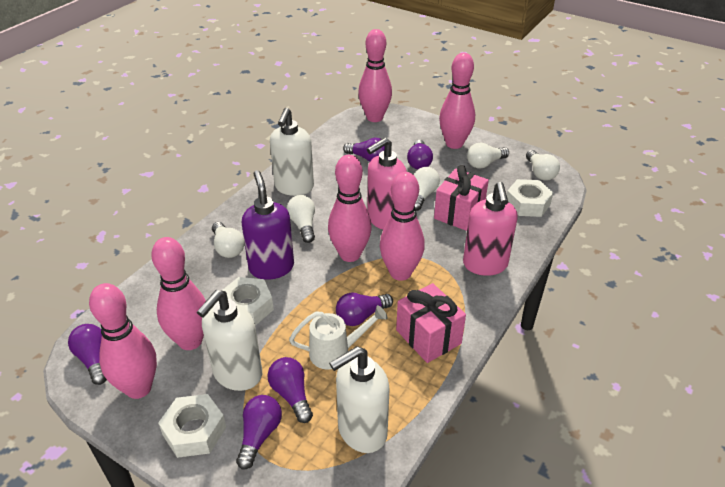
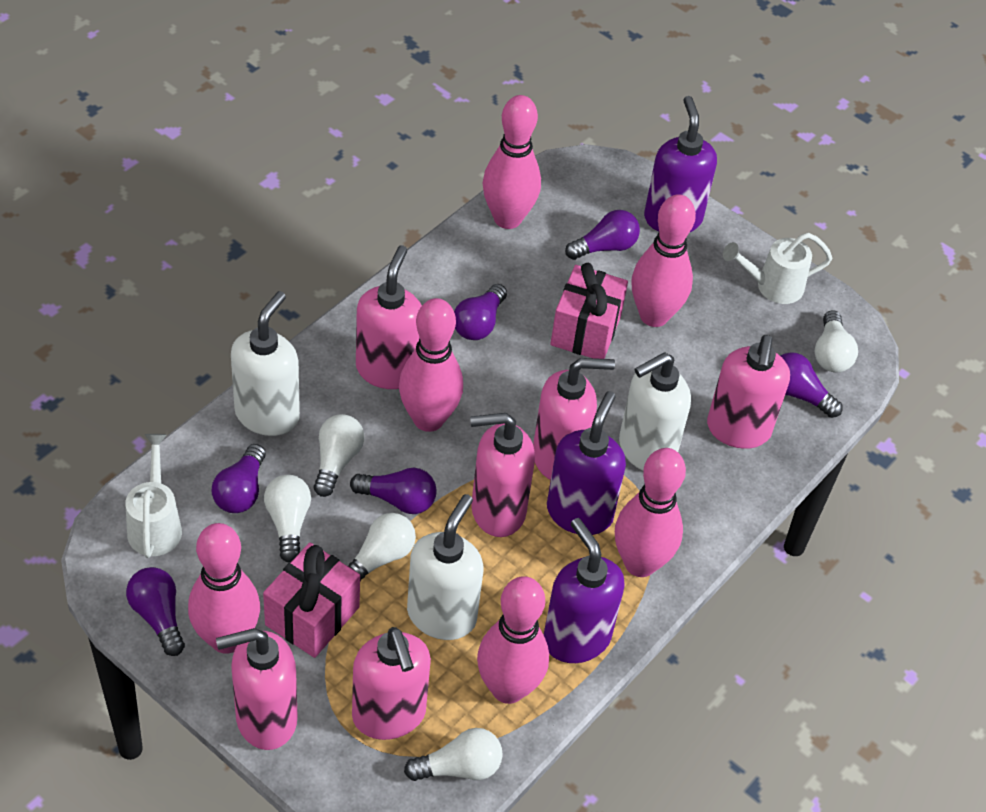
pink soap dispenser: [367,137,407,230] [463,182,518,276] = 2 -> [216,628,298,750] [352,627,431,740] [356,245,422,389] [470,413,535,537] [533,358,615,480] [707,335,790,449] = 6
purple soap dispenser: [242,170,294,280] = 1 -> [544,518,625,663] [547,391,626,535] [644,96,717,233] = 3
white nut: [158,394,226,458] [221,277,274,326] [507,179,553,217] = 3 -> none = 0
white watering can: [289,305,388,370] = 1 -> [125,434,182,558] [723,233,832,304] = 2

